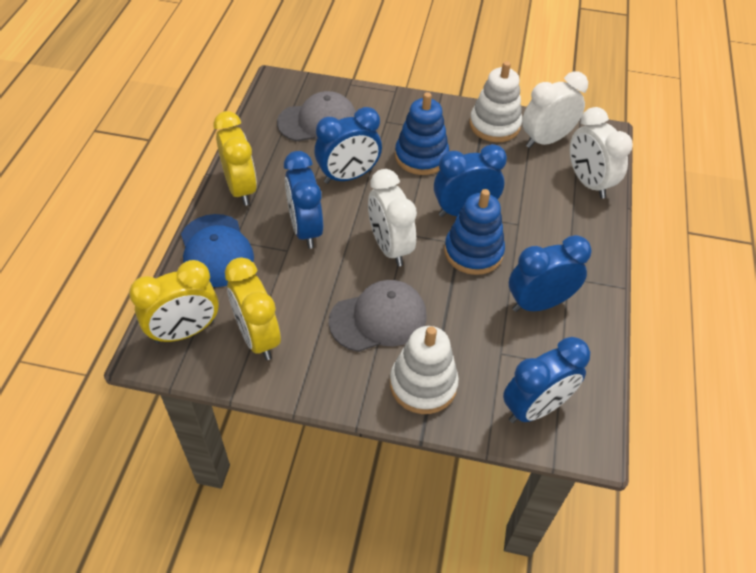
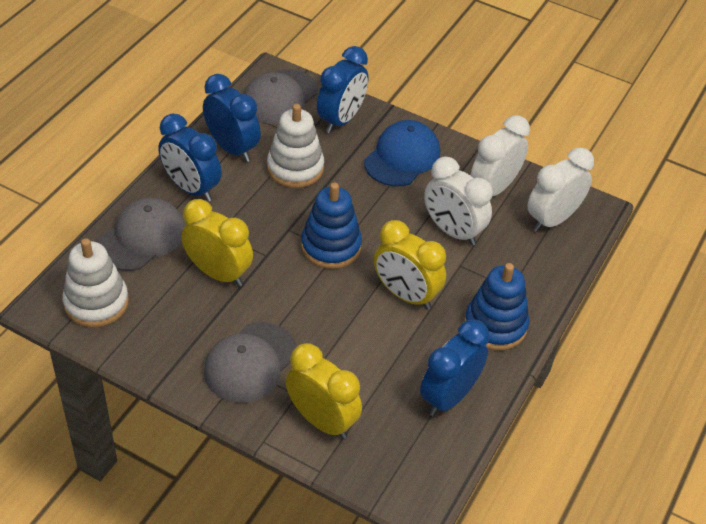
blue clock: [284,151,323,249] [314,107,382,184] [434,144,507,217] [503,337,590,423] [509,235,592,312] = 5 -> [158,113,222,202] [203,74,261,162] [317,46,368,133] [420,320,489,416] = 4
grey cap: [277,91,356,141] [329,280,426,352] = 2 -> [97,197,185,271] [204,322,296,403] [244,69,318,124] = 3

